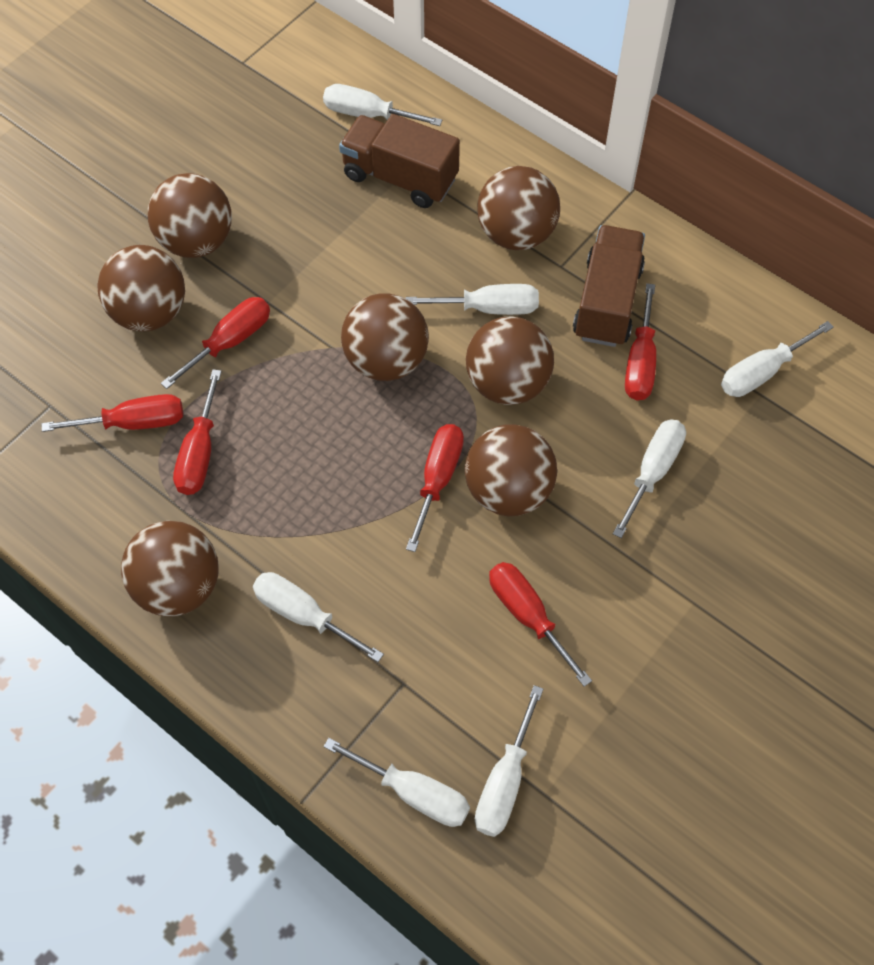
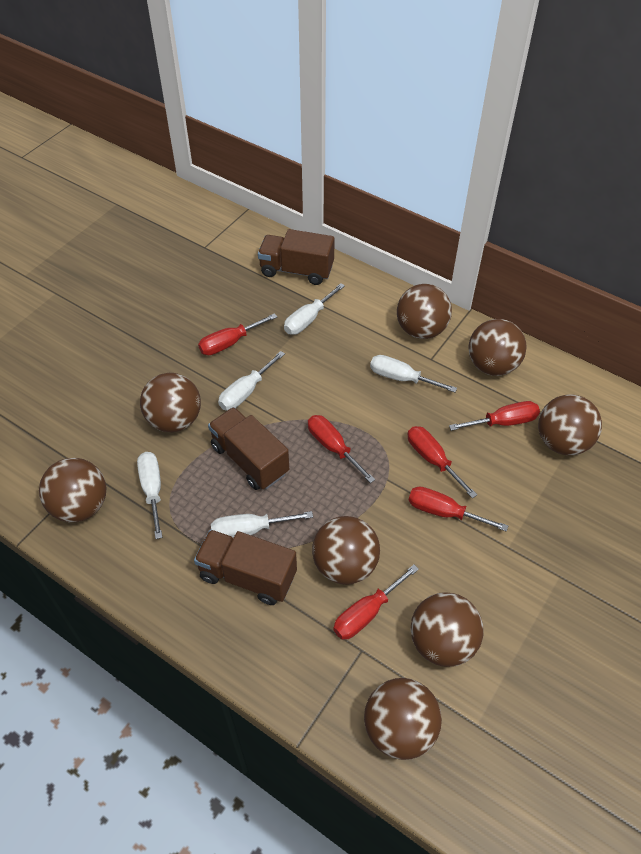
brown ball: [97,245,185,331] [121,521,219,616] [148,173,232,258] [341,293,429,381] [465,424,557,516] [466,316,554,405] [477,166,560,250] = 7 -> [39,458,106,522] [140,373,201,432] [312,516,380,585] [364,678,442,760] [397,284,452,339] [410,592,484,667] [468,319,527,376] [538,395,602,455] = 8
brown truck: [339,114,460,208] [573,225,645,347] = 2 -> [194,530,297,605] [208,407,289,490] [258,229,335,285] = 3
white screwdriver: [253,572,384,662] [323,84,442,126] [324,738,470,827] [405,284,539,315] [475,685,543,837] [613,419,686,538] [721,321,834,397] = 7 -> [137,452,163,539] [211,511,313,538] [218,351,285,411] [284,283,345,335] [370,355,457,392] = 5

